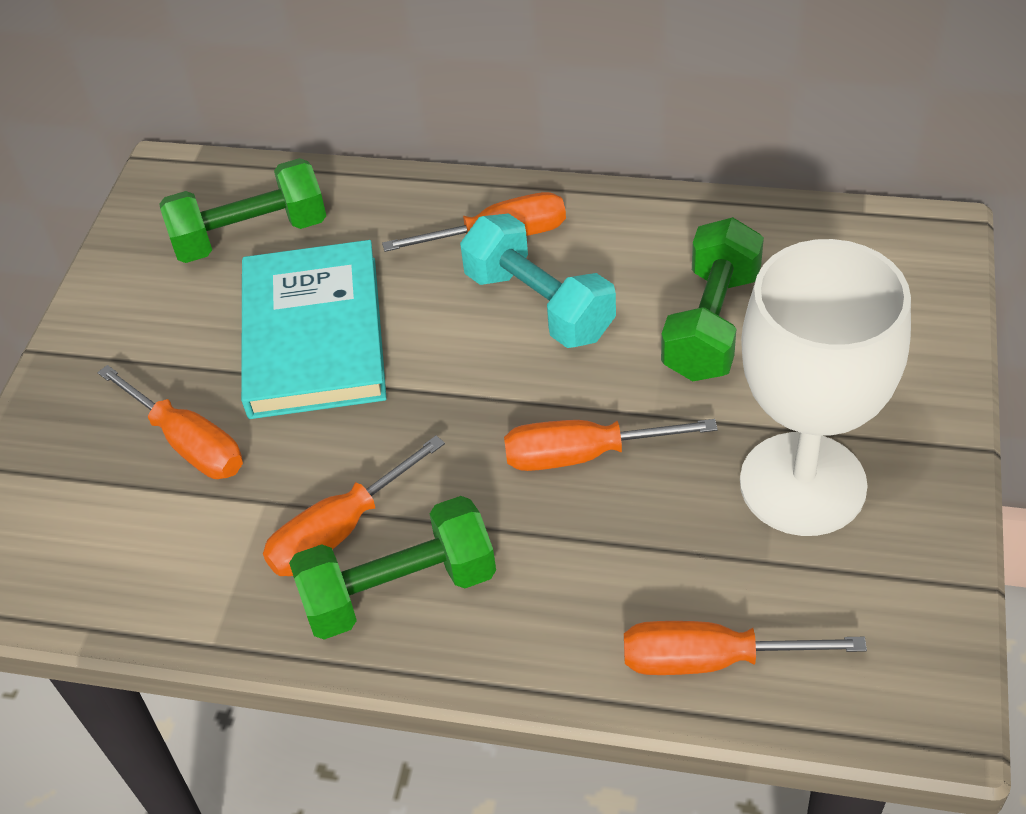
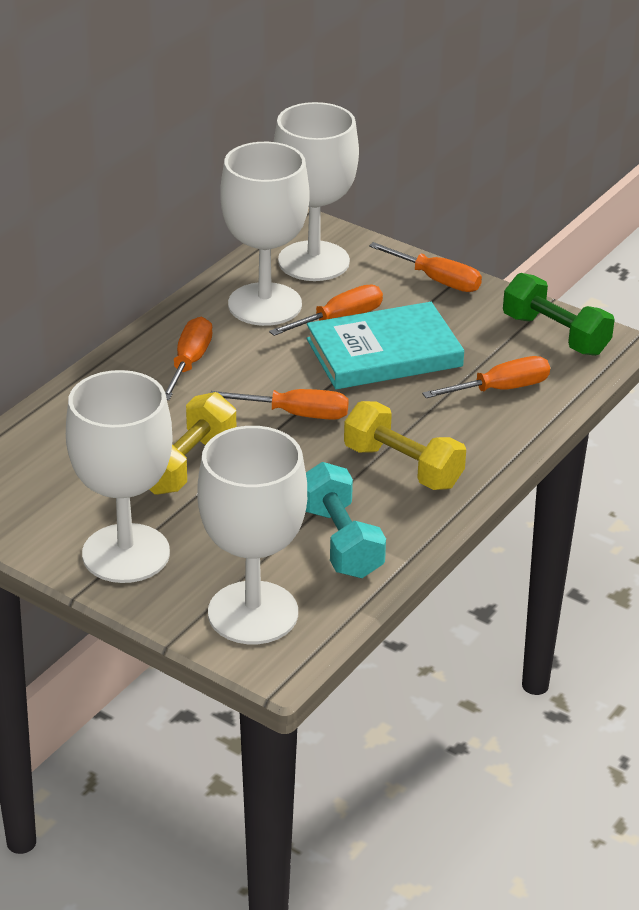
green dumbbell: [159,158,326,263] [289,496,496,640] [661,217,764,381] = 3 -> [503,273,615,356] = 1
white goblet: [740,239,911,536] = 1 -> [66,370,173,583] [197,426,307,644] [220,142,309,326] [274,102,359,281] = 4
yellow dumbbell: none = 0 -> [149,392,236,495] [344,401,466,490] = 2

